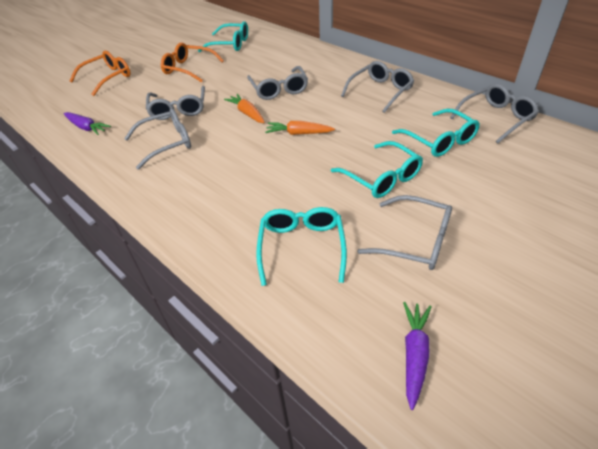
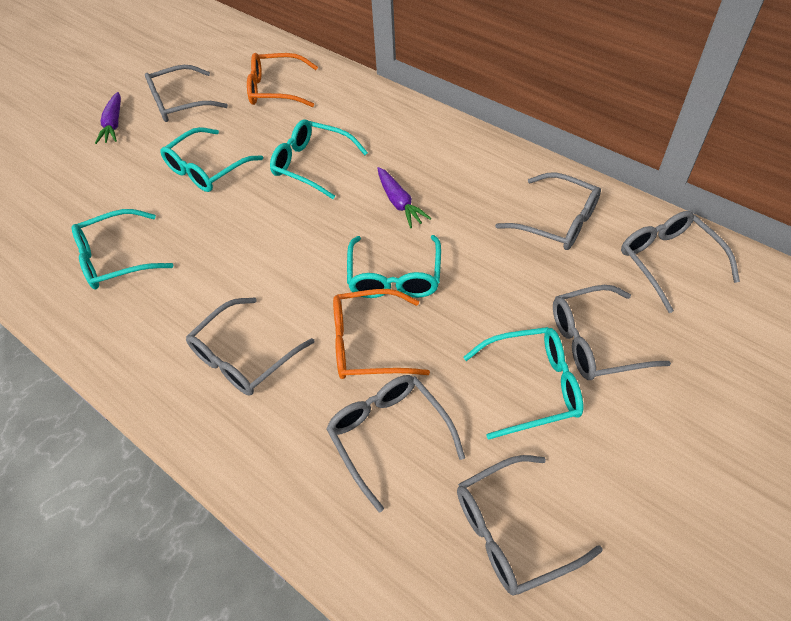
grey glasses: [124,109,191,170] [146,86,205,120] [247,66,308,100] [341,61,414,113] [357,195,452,270] [450,84,539,144] = 6 -> [145,65,228,122] [186,297,314,396] [326,375,465,513] [457,455,603,596] [495,173,601,250] [553,285,671,380] [621,211,740,313] = 7
orange carrot: [224,94,265,123] [265,121,335,135] = 2 -> none = 0
turquoise glasses: [198,21,248,52] [256,207,347,286] [331,141,423,198] [392,109,480,157] = 4 -> [72,209,173,289] [160,127,263,192] [270,119,368,199] [347,235,441,298] [463,327,583,440] = 5

